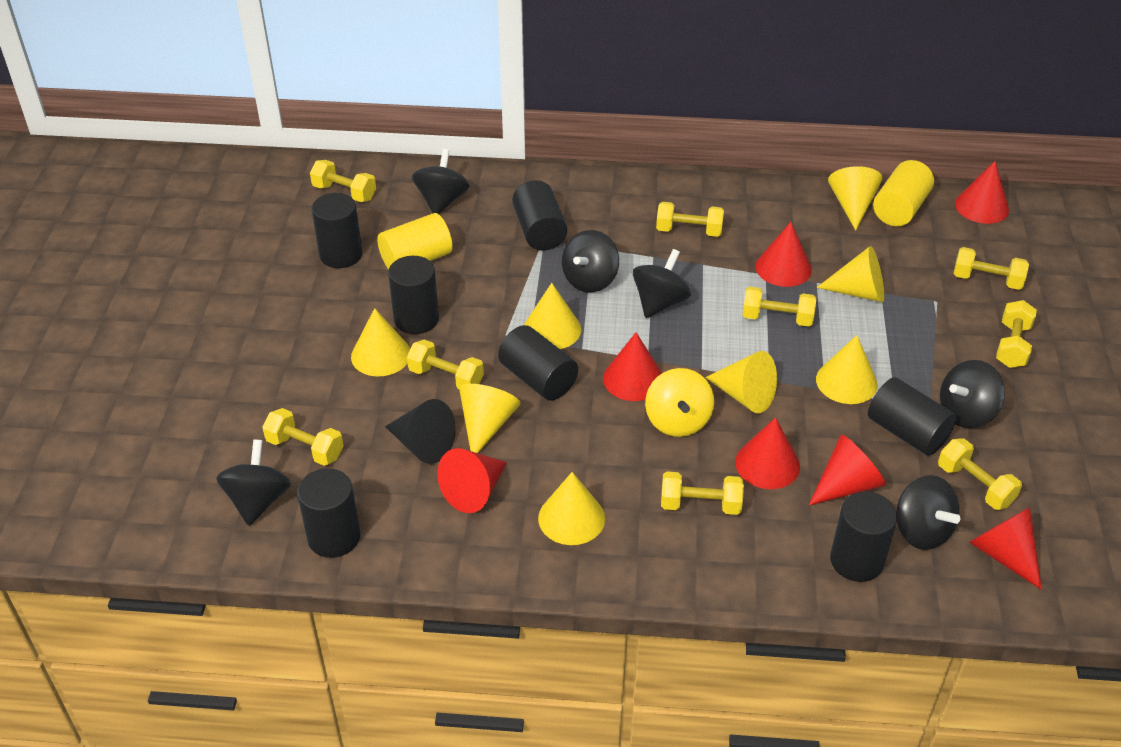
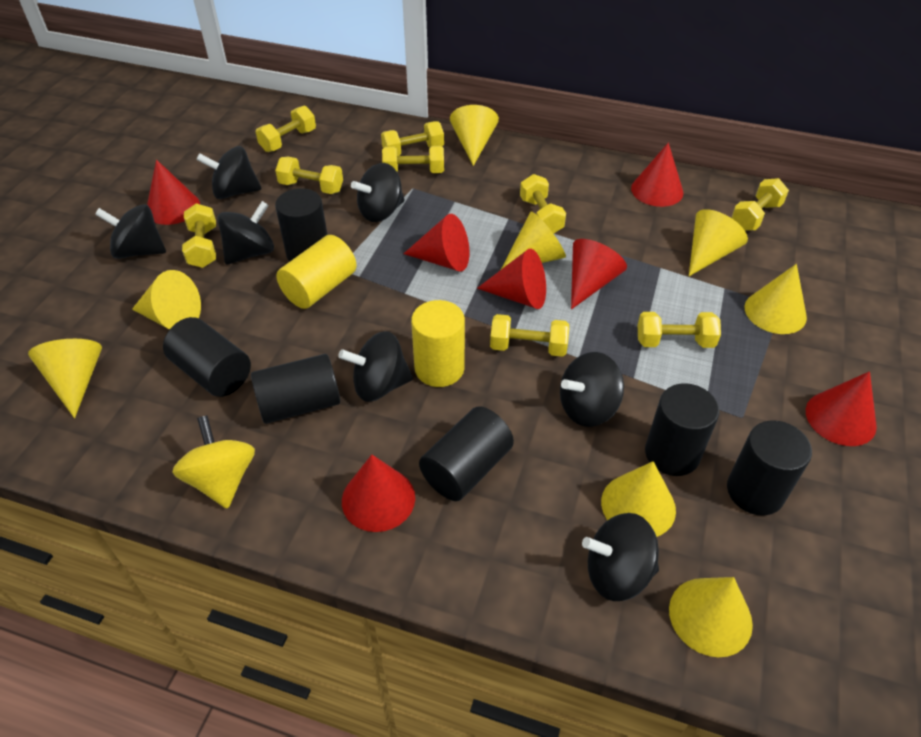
black cone: [385,399,456,464] = 1 -> none = 0
black cylinder: [297,468,360,558] [312,193,363,268] [388,256,439,334] [498,325,578,400] [512,180,567,250] [830,491,898,582] [868,377,956,456] = 7 -> [163,317,251,397] [251,354,340,424] [275,188,328,261] [419,406,514,501] [645,383,719,476] [727,420,812,516] = 6
black spinning top: [216,439,291,526] [412,149,470,214] [562,230,619,292] [633,249,691,318] [896,475,960,550] [940,360,1005,428] = 6 -> [95,204,166,259] [197,146,261,199] [217,201,274,265] [338,331,413,402] [351,163,405,222] [560,352,624,427] [582,513,659,601] = 7

